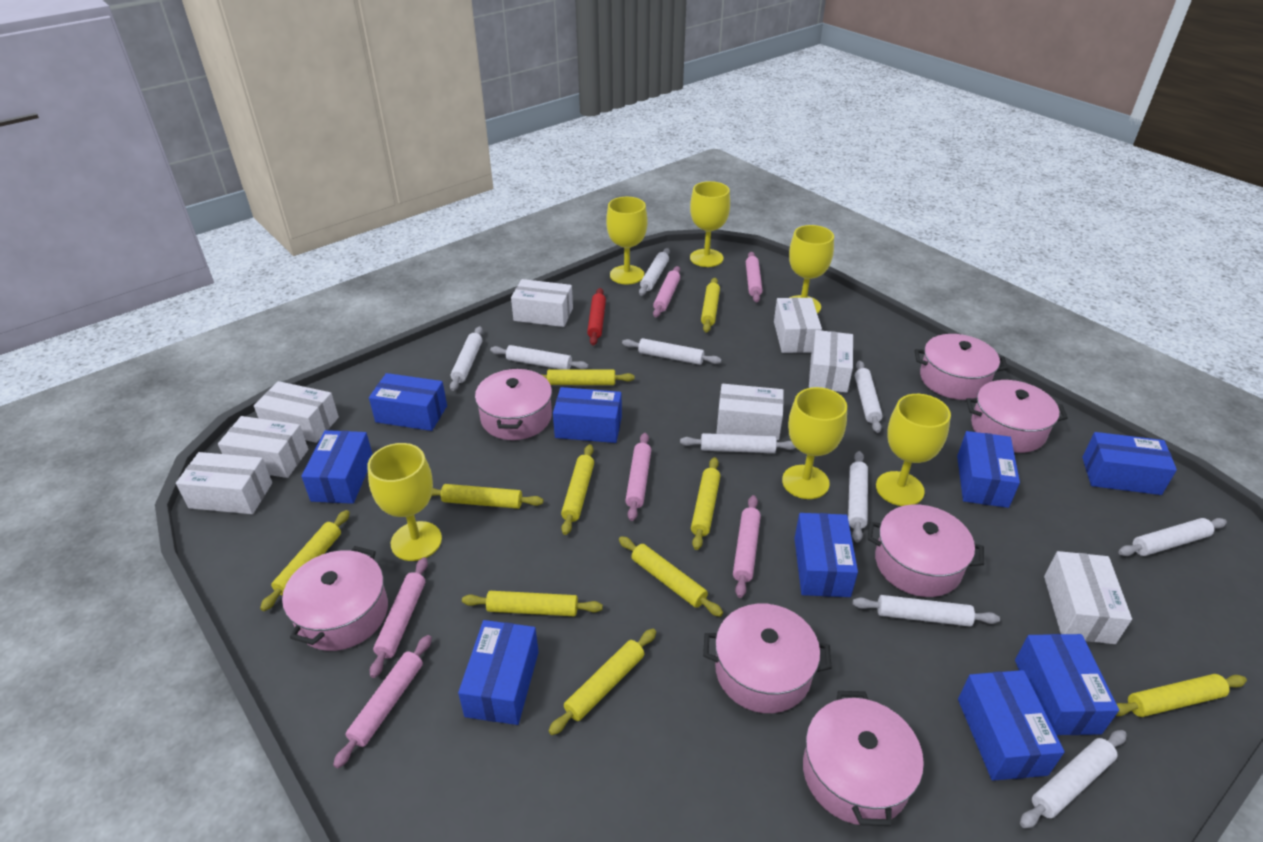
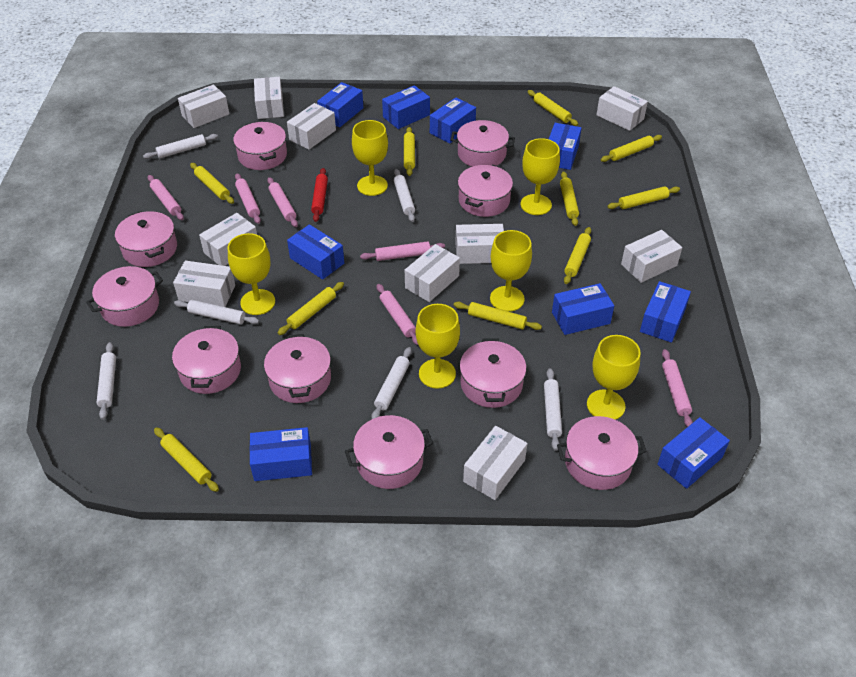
pink pot: [282,546,388,651] [475,368,552,440] [703,604,832,713] [803,691,924,826] [867,505,984,597] [915,334,1008,400] [966,380,1068,453] = 7 -> [86,266,163,327] [115,211,177,267] [172,326,241,394] [233,122,287,170] [264,334,331,403] [345,415,433,489] [451,120,515,167] [458,165,513,217] [460,338,526,408] [557,416,647,490] = 10
white box: [176,452,272,514] [218,416,308,478] [254,381,339,443] [511,279,573,327] [717,384,784,440] [774,297,822,353] [809,330,853,393] [1044,551,1132,644] = 8 -> [173,261,235,307] [178,85,229,128] [199,213,257,266] [254,77,284,119] [287,103,336,150] [405,244,460,302] [455,224,504,264] [463,426,528,500] [597,86,648,131] [621,230,682,283] = 10
white rolling pin: [450,326,483,391] [490,345,589,369] [622,338,722,365] [639,248,670,296] [680,433,796,453] [848,451,868,542] [853,595,1000,627] [855,361,883,433] [1020,730,1127,828] [1118,518,1227,556] = 10 -> [96,342,116,420] [143,134,218,159] [174,300,259,325] [371,347,412,419] [394,169,415,222] [544,368,562,451] = 6

